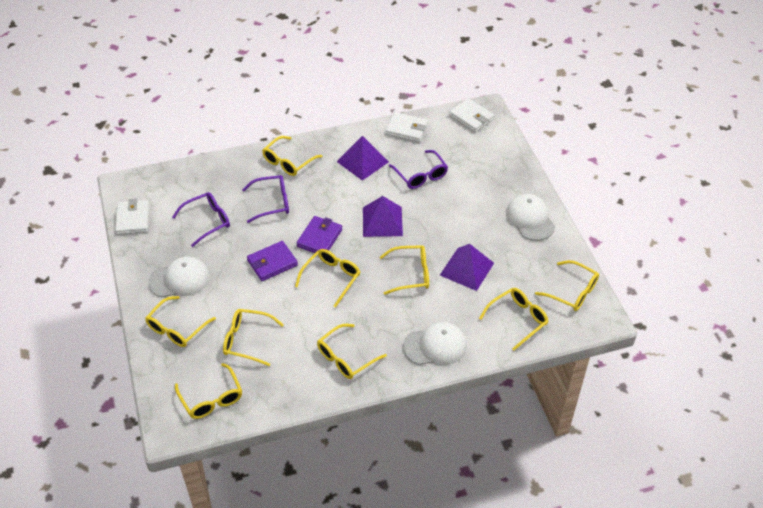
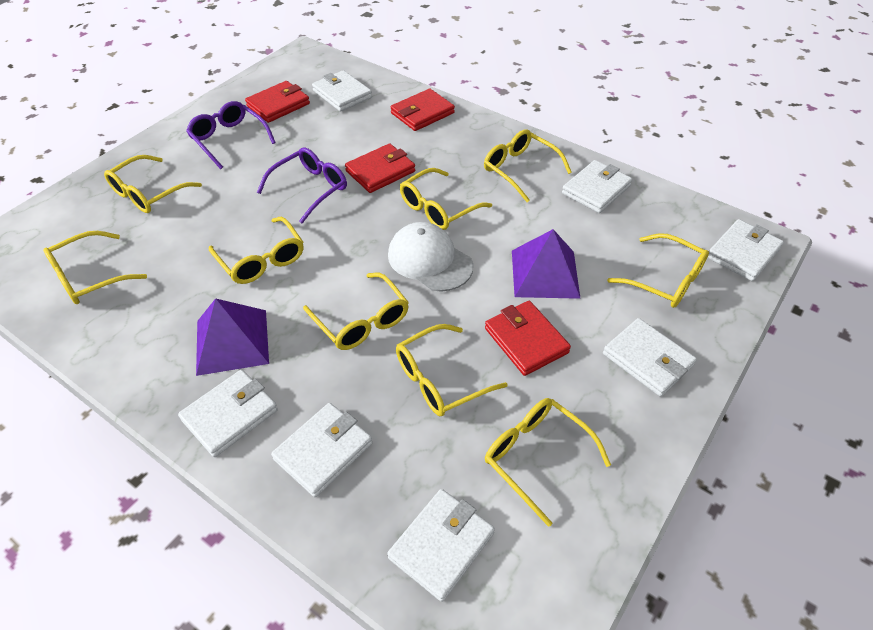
purple glasses: [172,192,230,247] [242,175,289,223] [389,150,448,189] = 3 -> [186,101,276,169] [257,147,347,223] = 2
purple pyramid: [337,136,389,181] [363,196,403,237] [440,244,494,291] = 3 -> [196,298,269,376] [512,229,581,299] = 2
purple wallet: [247,241,298,281] [296,216,342,253] = 2 -> none = 0
red wallet: none = 0 -> [245,81,310,123] [345,143,415,193] [391,89,455,131] [485,301,571,376] = 4
white cap: [148,257,210,297] [403,322,467,365] [506,194,555,241] = 3 -> [388,222,473,292] = 1
white wallet: [115,198,150,235] [385,112,428,142] [449,98,494,132] = 3 -> [178,370,278,457] [271,403,373,497] [312,70,372,112] [387,489,495,602] [562,160,632,213] [603,318,697,397] [708,219,784,281] = 7

